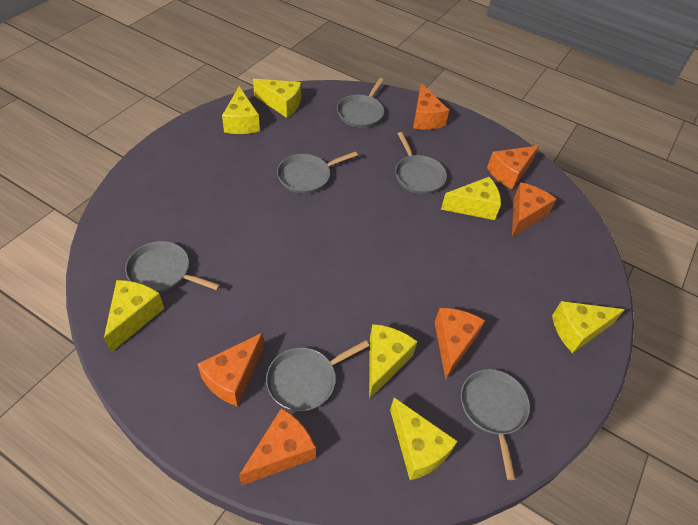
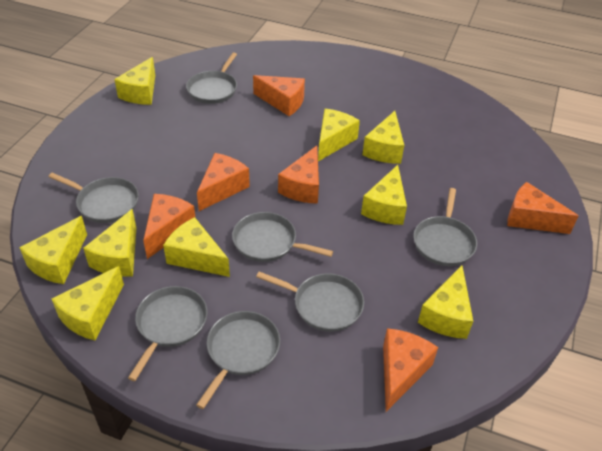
grey pan: [125,241,220,292] [266,340,369,412] [277,151,358,194] [337,78,384,128] [395,132,447,194] [461,369,530,480] = 6 -> [49,173,139,223] [128,286,207,381] [186,52,237,104] [196,311,280,409] [232,212,333,262] [256,271,364,332] [414,188,477,266] = 7
yellow cheese: [104,280,164,352] [222,86,260,134] [253,79,301,118] [369,324,418,399] [390,398,457,480] [441,177,501,220] [552,301,625,353] = 7 -> [19,216,87,284] [52,266,124,340] [83,209,137,277] [114,57,155,105] [163,217,230,277] [318,109,360,161] [361,165,407,225] [362,111,404,164] [418,265,473,339] = 9

